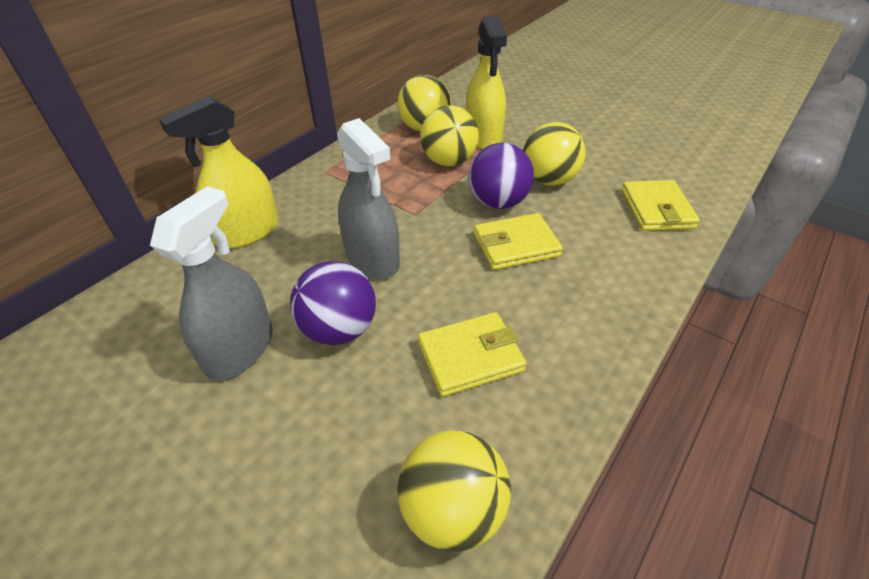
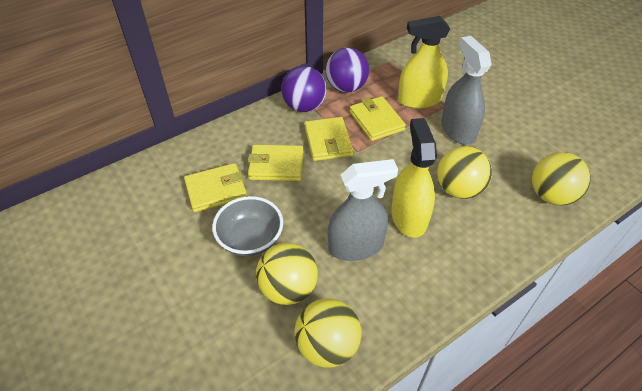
grey bowl: none = 0 -> [212,196,283,257] = 1
yellow wallet: [418,312,527,397] [474,213,563,270] [622,180,700,231] = 3 -> [184,163,247,212] [248,145,304,181] [305,117,353,161] [350,96,406,141] = 4

